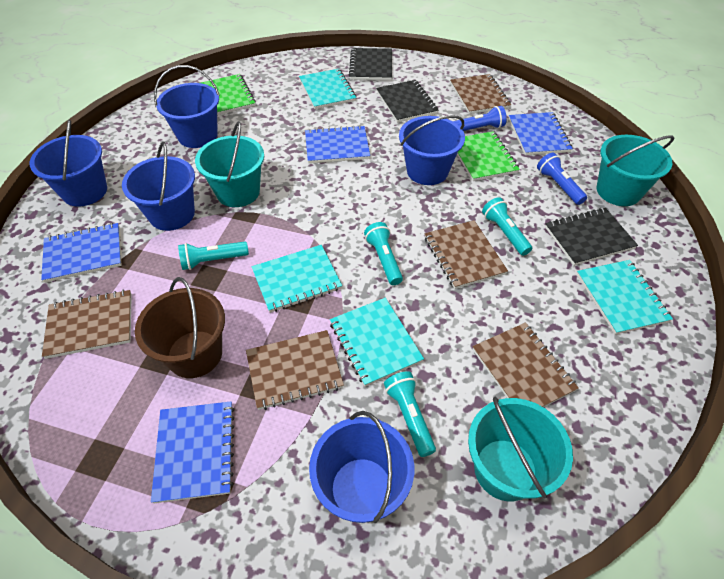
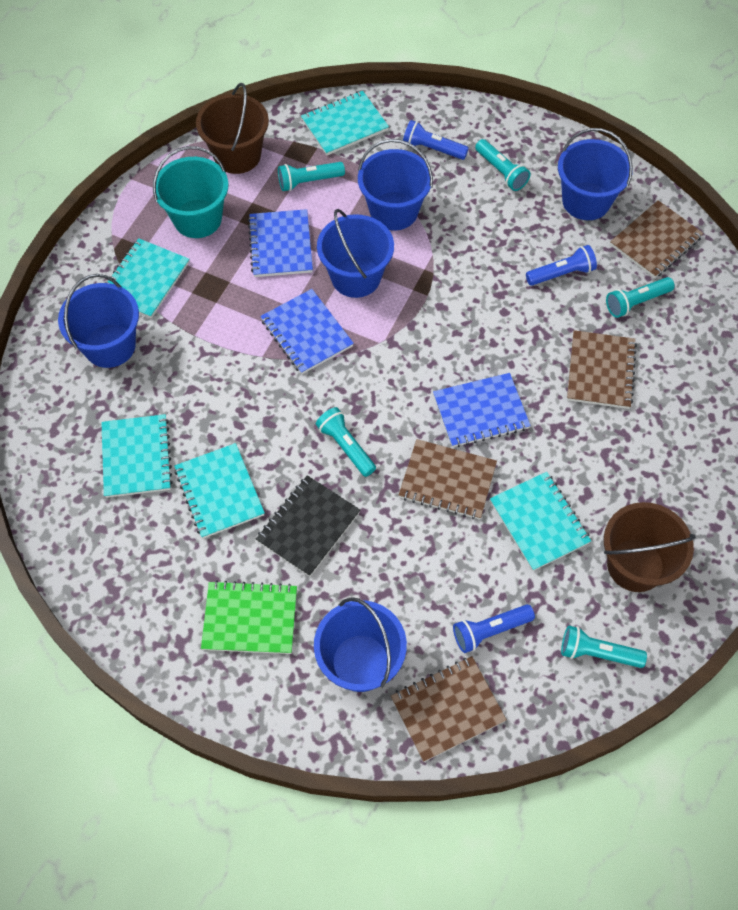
black notebook: [349,48,392,80] [376,80,439,123] [545,208,638,266] = 3 -> [256,475,360,577] = 1
blue flashlight: [453,106,507,131] [537,153,587,205] = 2 -> [403,120,469,160] [453,604,535,653] [526,245,597,286] = 3
blue notebook: [41,223,122,283] [151,401,234,503] [305,125,370,164] [509,112,573,155] = 4 -> [248,209,313,277] [260,289,354,374] [433,373,531,447] = 3
brown bucket: [135,277,225,378] = 1 -> [196,83,269,174] [604,502,696,592] = 2
brown notebook: [42,290,132,359] [246,330,344,410] [425,220,508,289] [450,74,511,114] [473,323,579,407] = 5 -> [391,656,507,762] [399,439,497,520] [567,330,637,409] [610,200,704,278] = 4
green notebook: [201,74,256,115] [457,131,520,181] = 2 -> [201,580,297,654] = 1
turquoise bucket: [195,121,264,207] [468,397,573,501] [597,135,674,206] = 3 -> [153,146,228,238] = 1
turquoise flashlight: [178,242,249,270] [364,222,403,285] [384,371,436,457] [482,197,532,256] = 4 -> [278,162,345,191] [316,407,376,477] [475,139,531,191] [561,625,647,668] [606,277,675,318] = 5
turquoise notebook: [252,245,342,313] [299,69,356,109] [330,298,424,387] [577,260,673,335] = 4 -> [101,414,173,498] [105,238,189,318] [174,443,265,538] [301,91,389,156] [490,472,591,571] = 5

